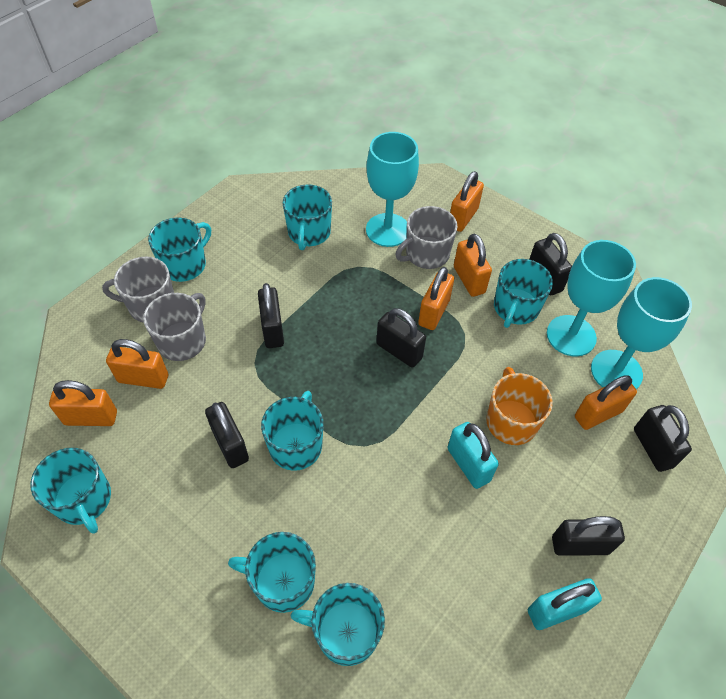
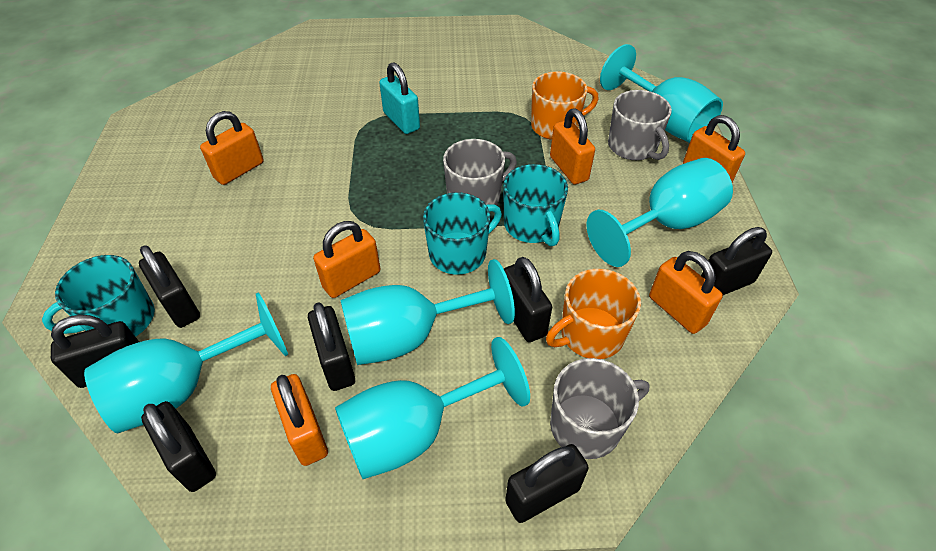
black padlock: [205,402,249,468] [258,283,284,348] [376,308,426,368] [529,233,572,295] [552,516,625,556] [634,405,692,472] = 6 -> [51,315,139,388] [139,245,200,328] [141,401,216,492] [308,302,355,391] [504,257,552,342] [505,444,589,523] [701,227,772,295] = 7
orange mug: [486,367,553,445] = 1 -> [531,72,599,140] [546,268,641,359] = 2
turquoise goblet: [366,132,419,247] [547,240,636,357] [591,277,692,389] = 3 -> [84,292,288,433] [335,337,530,479] [340,259,515,365] [587,158,733,267] [600,44,723,143] = 5
turquoise mug: [31,448,111,534] [148,217,211,282] [228,532,316,613] [261,391,323,471] [283,184,332,250] [291,583,385,666] [494,259,553,328] = 7 -> [42,255,155,337] [423,192,502,275] [503,164,568,246] = 3
turquoise padlock: [447,422,499,489] [528,578,602,630] = 2 -> [379,62,420,134] = 1

